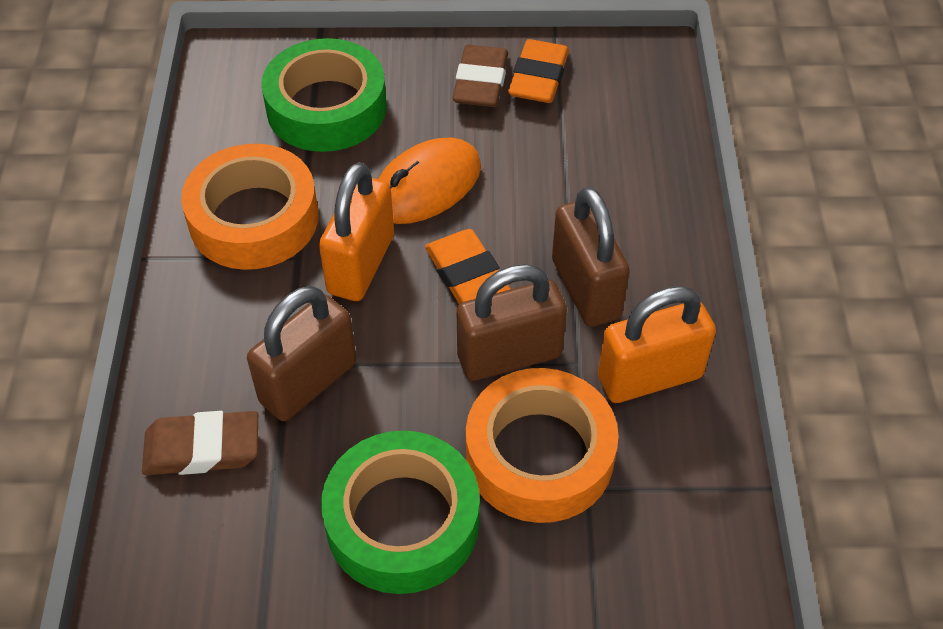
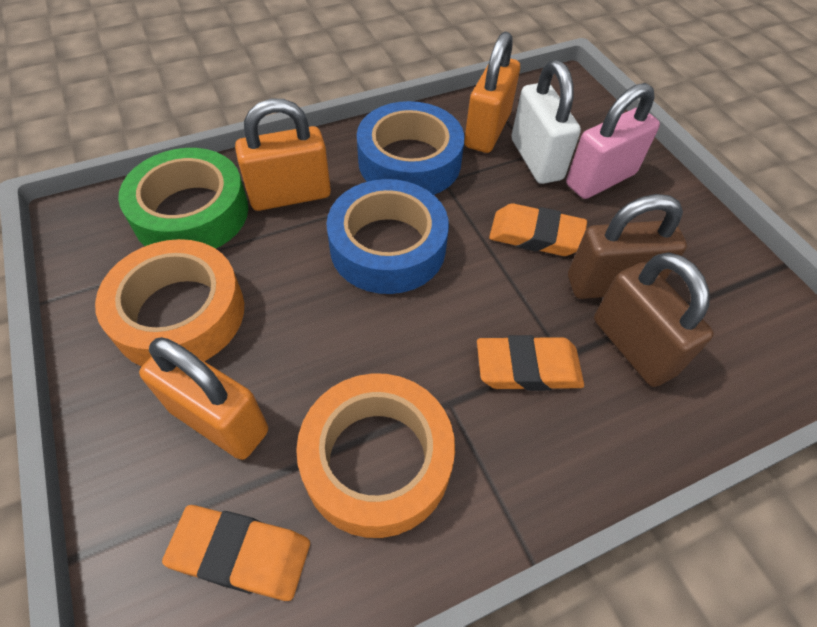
blue tape: none = 0 -> [326,179,449,294] [357,101,465,195] = 2
brown eraser: [142,411,258,475] [453,45,508,107] = 2 -> none = 0
brown padlock: [247,286,356,421] [456,264,567,381] [552,187,630,327] = 3 -> [568,194,687,299] [594,252,714,387] = 2
green tape: [262,38,387,152] [321,430,480,594] = 2 -> [118,148,248,249] = 1
orange eraser: [425,229,511,304] [508,39,569,103] = 2 -> [162,505,310,601] [477,335,584,391] [489,204,587,256] = 3
orange mouse: [378,137,481,224] = 1 -> none = 0
orange padlock: [319,162,394,301] [598,286,716,403] = 2 -> [139,337,268,460] [235,99,331,211] [464,32,520,153] = 3
pink padlock: none = 0 -> [566,83,660,199] = 1
white padlock: none = 0 -> [511,60,581,184] = 1

